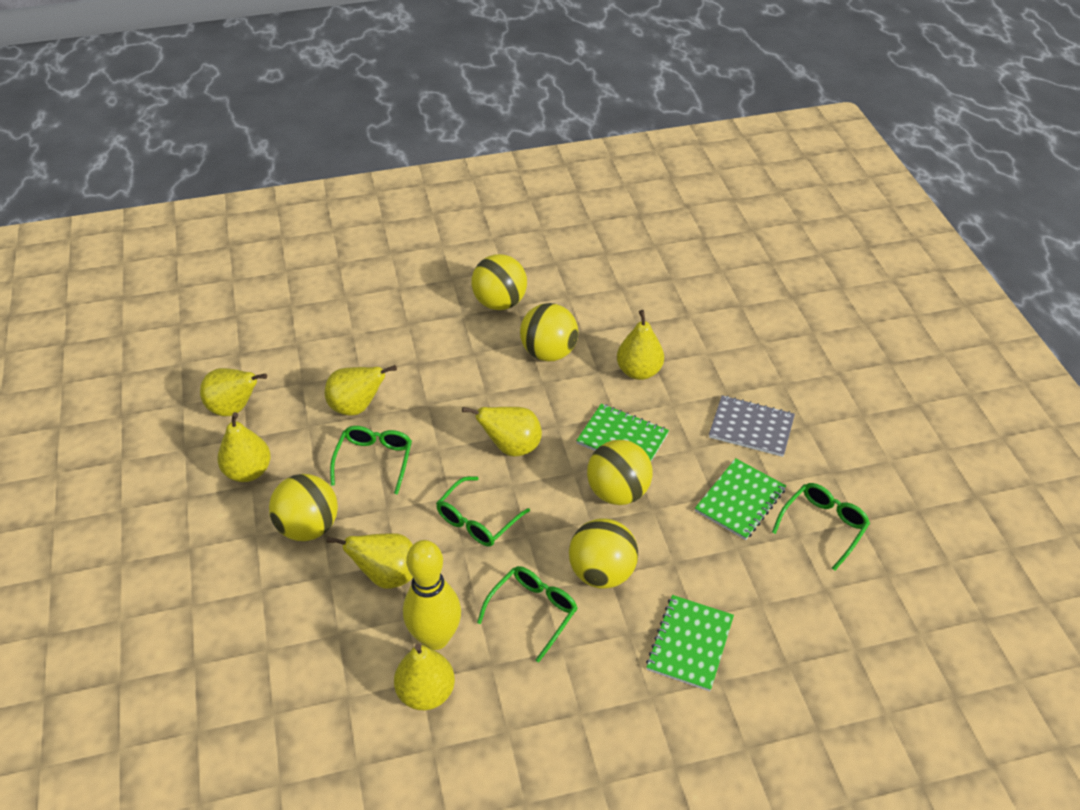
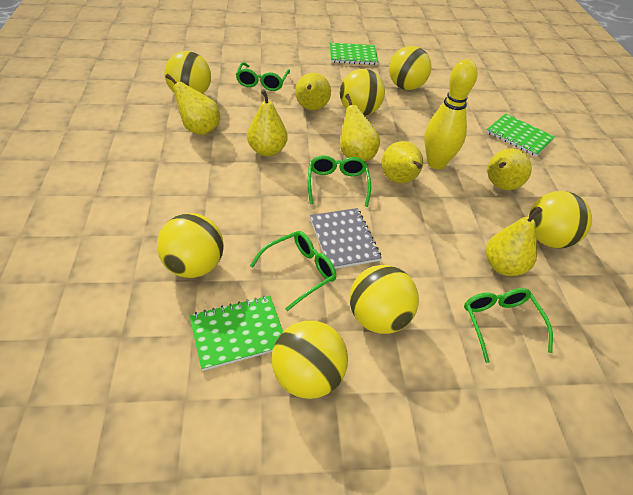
yellow ball: [269,474,338,541] [471,254,527,310] [520,303,578,361] [569,519,638,589] [587,440,653,505] = 5 -> [157,213,224,278] [164,51,211,94] [272,320,348,399] [340,69,385,116] [350,265,419,334] [389,46,431,90] [529,191,592,248] = 7

